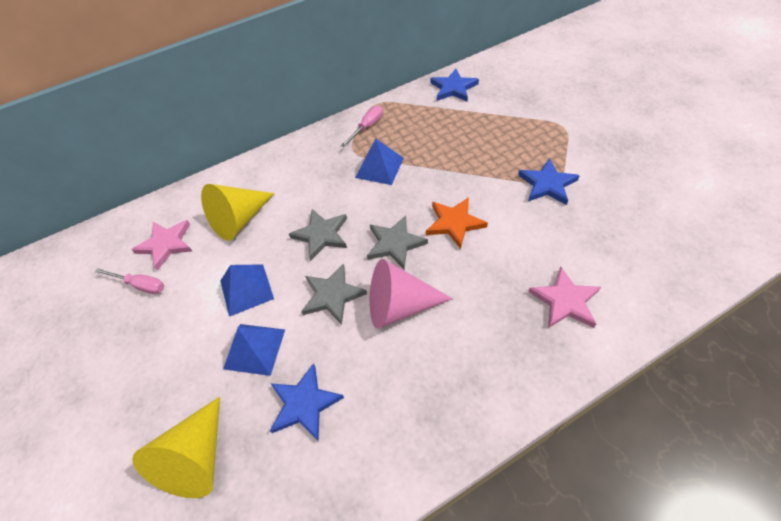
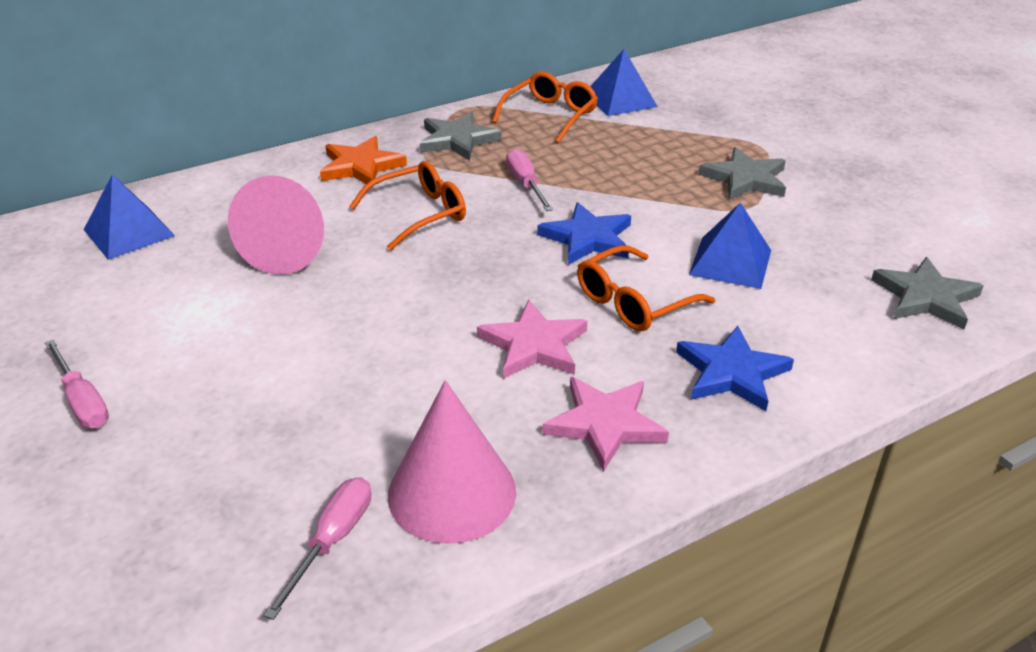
blue star: [270,363,344,441] [431,69,479,102] [518,158,580,205] = 3 -> [537,202,631,265] [676,326,794,411] = 2
orange glasses: none = 0 -> [349,161,466,250] [492,71,598,143] [577,245,715,331] = 3
pink cone: [369,259,453,329] = 1 -> [228,175,324,275] [388,380,516,544] = 2
pink screwdriver: [95,268,164,294] [341,105,383,148] = 2 -> [45,339,109,428] [263,477,371,620] [506,148,553,211] = 3
yellow cone: [132,396,220,498] [201,184,274,241] = 2 -> none = 0

